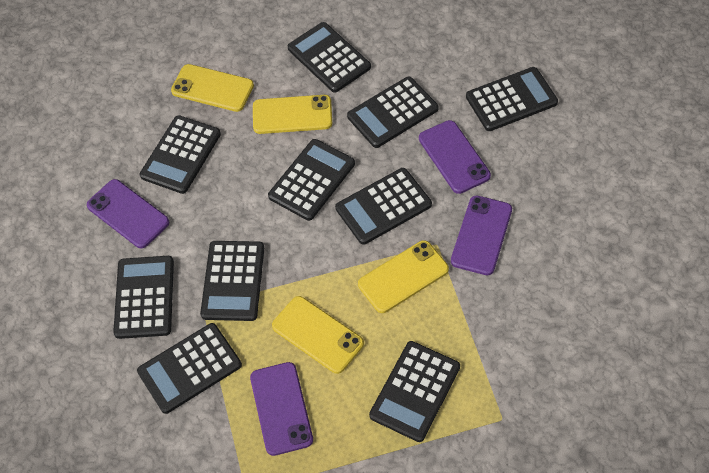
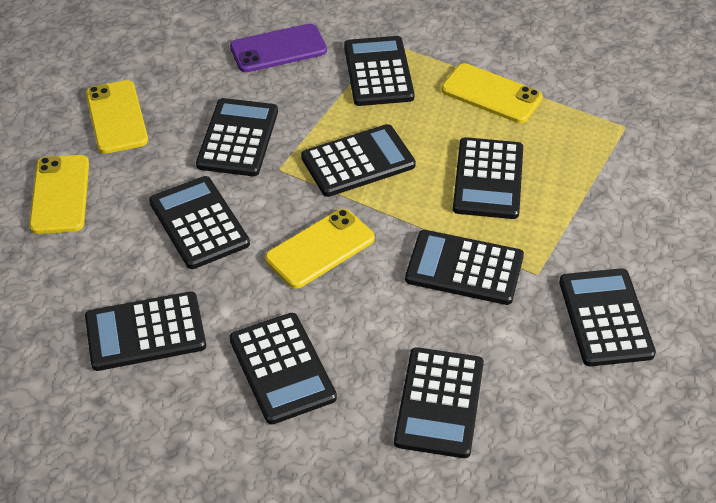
purple phone: [87,179,170,248] [250,362,313,456] [419,120,491,194] [451,196,512,275] = 4 -> [230,24,327,72] = 1

